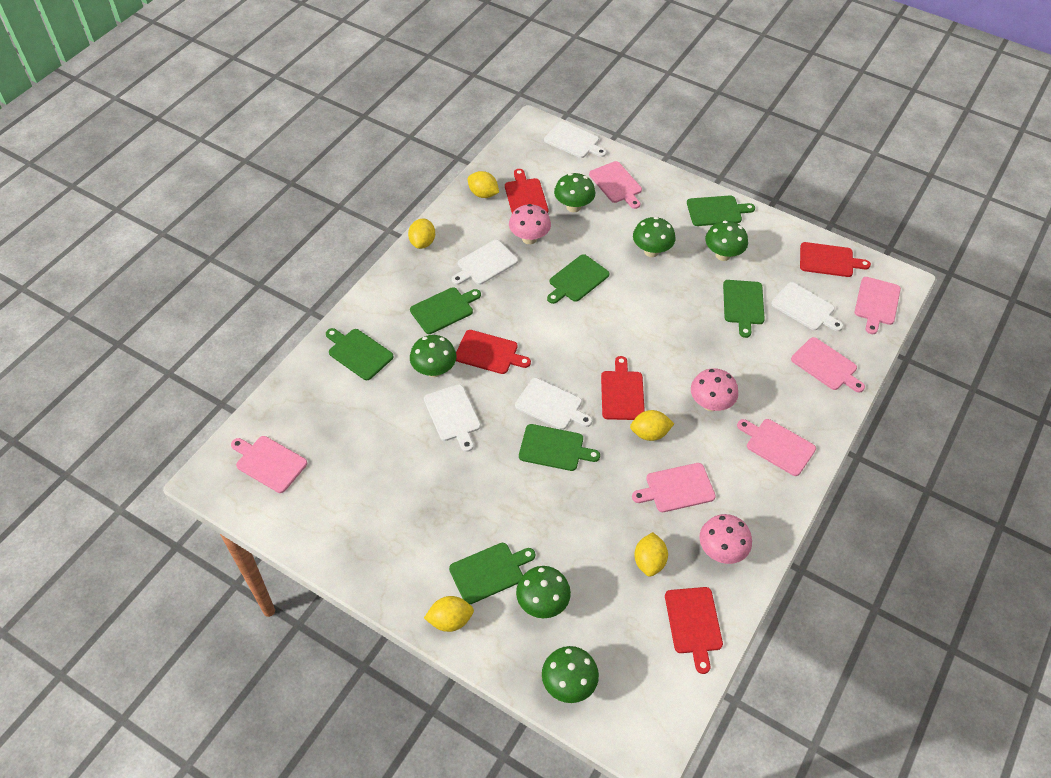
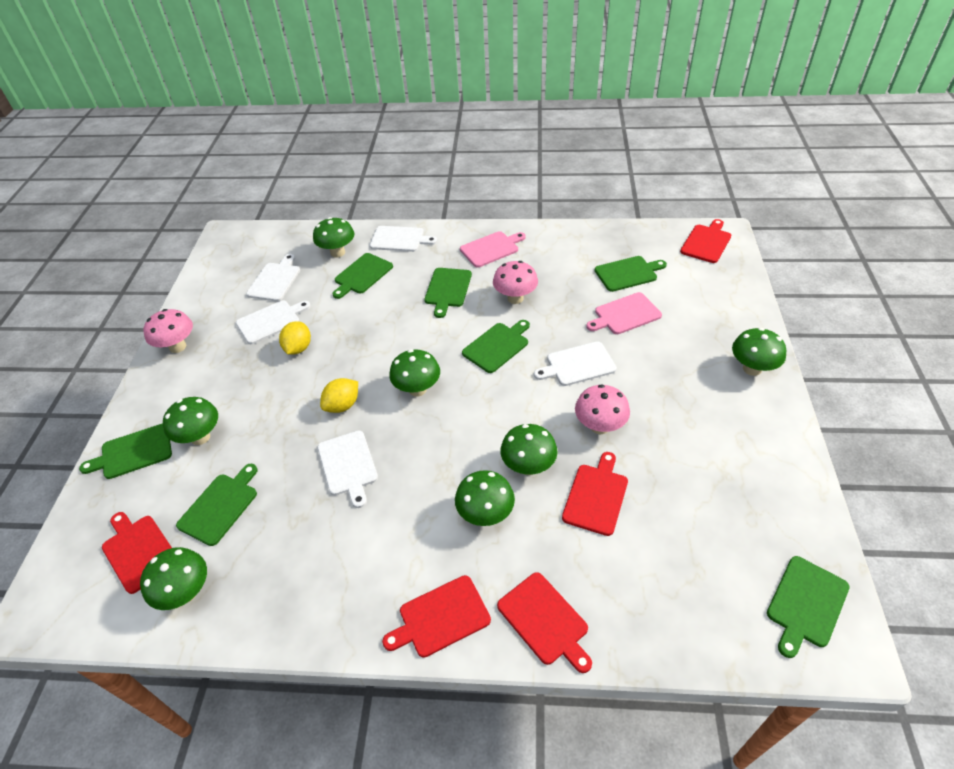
green mushroom: [410,335,457,377] [516,566,571,618] [542,646,599,703] [554,173,595,212] [633,217,676,257] [705,221,748,261] = 6 -> [140,547,207,610] [163,397,218,445] [313,217,354,258] [389,349,440,397] [455,470,515,526] [500,424,558,475] [732,328,786,376] = 7
pink cutting board: [231,436,307,493] [589,161,642,209] [632,463,716,512] [737,419,816,476] [791,337,865,392] [855,277,901,334] = 6 -> [460,231,526,267] [586,292,662,334] = 2
yellow lemon: [408,219,435,249] [424,596,474,632] [468,171,499,198] [630,410,674,441] [634,532,668,577] = 5 -> [279,321,311,354] [320,378,358,413] = 2

